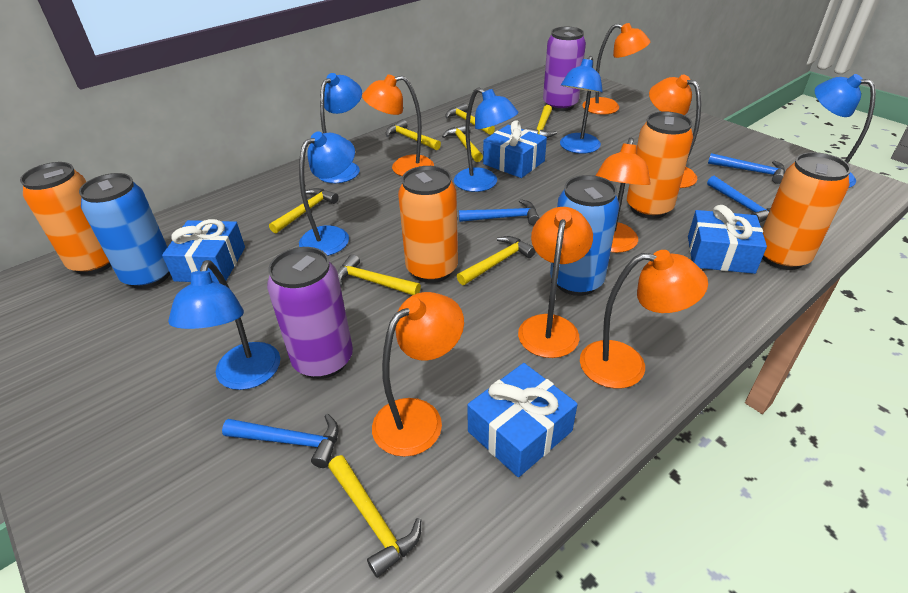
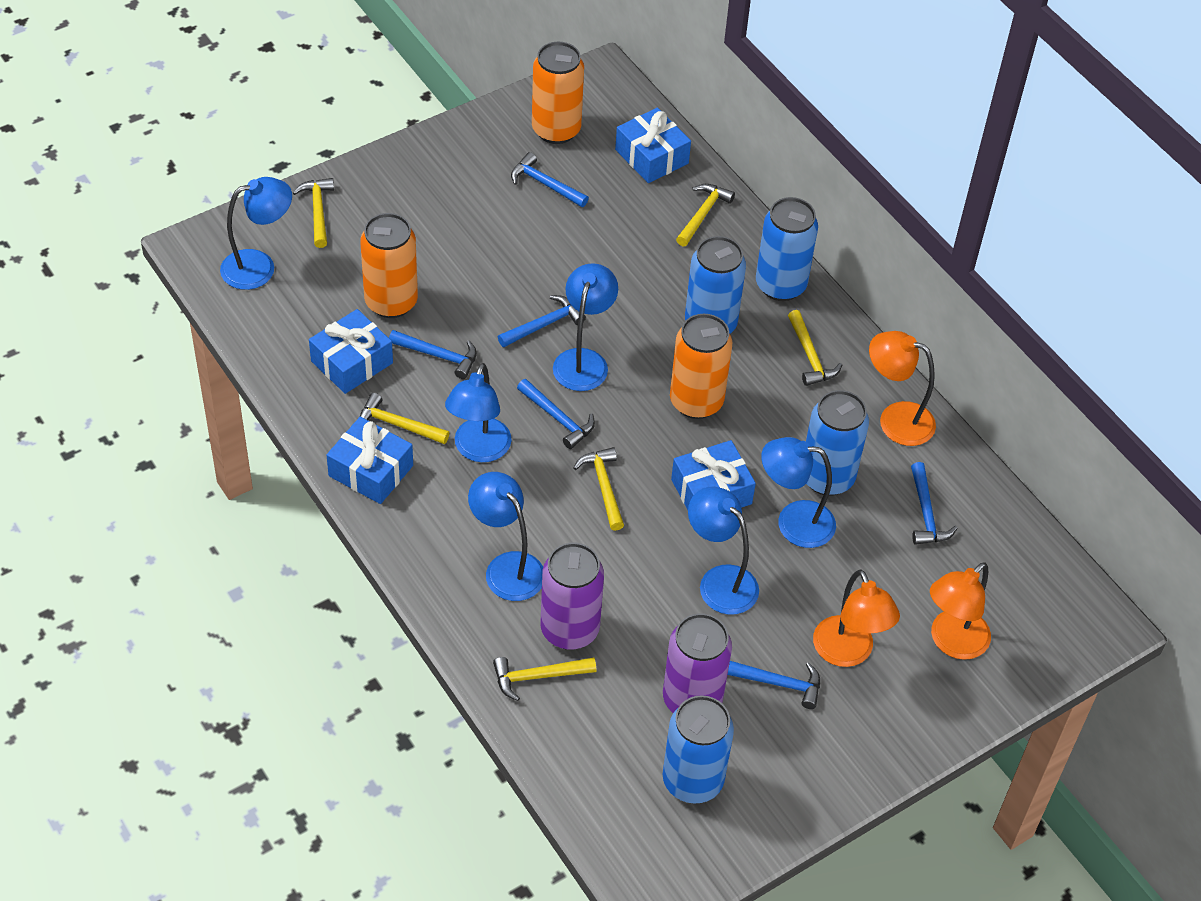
blue can: [79,173,170,289] [550,175,619,296] = 2 -> [663,695,734,804] [685,236,746,334] [756,197,818,301] [806,390,869,496] = 4
blue hammer: [222,414,339,468] [459,199,540,225] [707,176,771,223] [708,153,785,184] = 4 -> [389,330,477,379] [498,295,586,347] [511,152,589,207] [517,379,595,449] [728,661,820,709] [911,462,958,545] = 6
orange can: [20,162,111,275] [398,166,458,283] [627,111,693,219] [762,152,851,270] = 4 -> [360,213,418,318] [532,41,584,144] [670,314,732,419] = 3
orange lamp: [362,75,434,176] [372,292,464,457] [518,207,593,358] [580,250,708,389] [582,23,650,115] [596,137,651,253] [649,74,701,188] = 7 -> [813,570,900,667] [869,331,936,446] [930,562,991,660] = 3
yellow hammer: [269,188,339,234] [328,455,421,578] [337,254,421,295] [386,119,441,150] [442,125,483,162] [445,103,495,135] [457,236,536,285] [525,105,557,138] = 8 -> [293,178,334,248] [360,393,449,444] [493,657,596,701] [574,447,624,531] [676,184,735,246] [788,310,842,386] = 6

